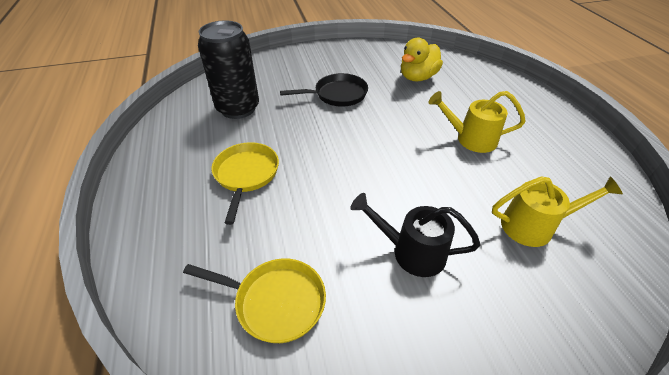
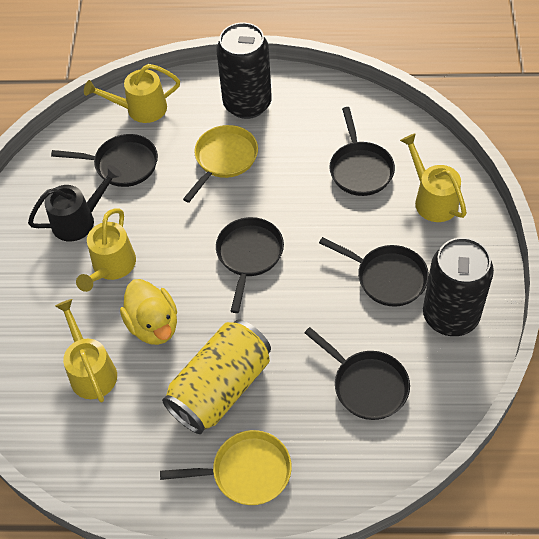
black can: [198,20,259,119] = 1 -> [216,23,272,119] [423,237,494,336] = 2
black pan: [280,73,368,106] = 1 -> [51,134,158,187] [216,217,284,313] [304,327,410,420] [319,237,429,307] [329,107,395,196] = 5
yellow can: none = 0 -> [162,319,271,434] = 1
yellow watering can: [428,91,526,153] [492,176,623,247] = 2 -> [55,299,117,403] [76,208,136,292] [84,64,180,123] [400,133,467,222] = 4

